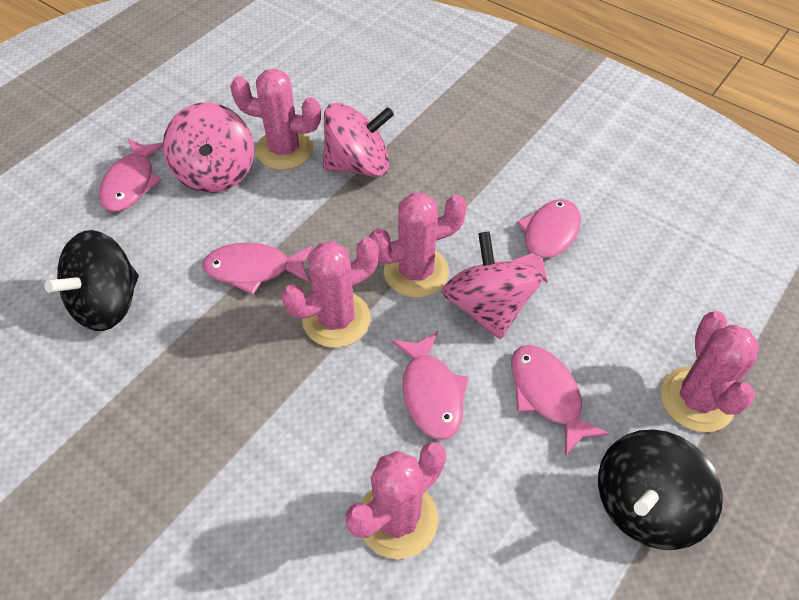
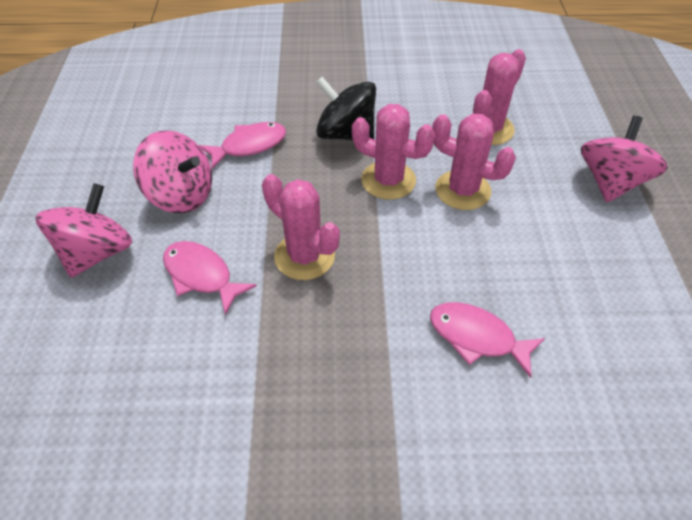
black spinning top: [44,230,139,331] [598,429,723,550] = 2 -> [316,77,376,140] = 1
pink cactus: [230,69,321,170] [282,237,379,348] [345,442,446,559] [369,193,467,298] [661,311,759,432] = 5 -> [262,174,340,280] [352,104,435,200] [432,113,516,210] [473,49,526,145] = 4
pink fish: [99,139,163,212] [202,243,312,295] [391,331,469,440] [509,199,581,283] [511,345,610,457] = 5 -> [163,241,257,315] [199,122,286,169] [430,302,545,378] = 3

